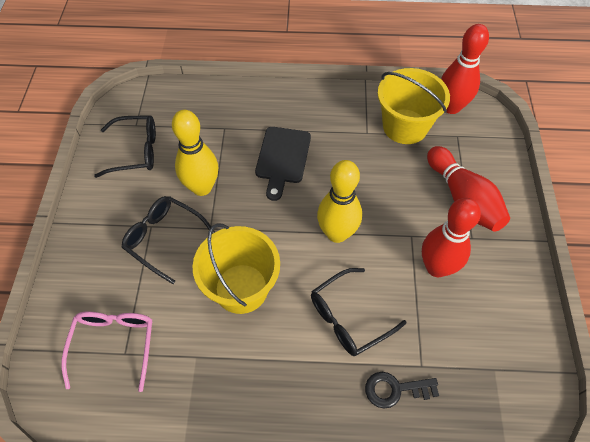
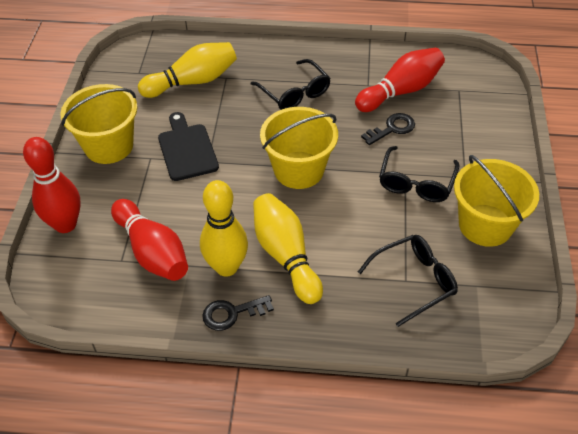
black key: [365,372,439,409] = 1 -> [202,295,274,331] [361,113,415,145] = 2
pink glasses: [61,312,153,392] = 1 -> none = 0
yellow bowling pin: [172,110,218,196] [317,160,362,243] = 2 -> [138,42,237,98] [200,180,248,277] [253,193,323,304] = 3
yellow bucket: [193,223,280,314] [378,68,450,144] = 2 -> [60,84,137,164] [260,107,338,189] [454,155,539,247] = 3

